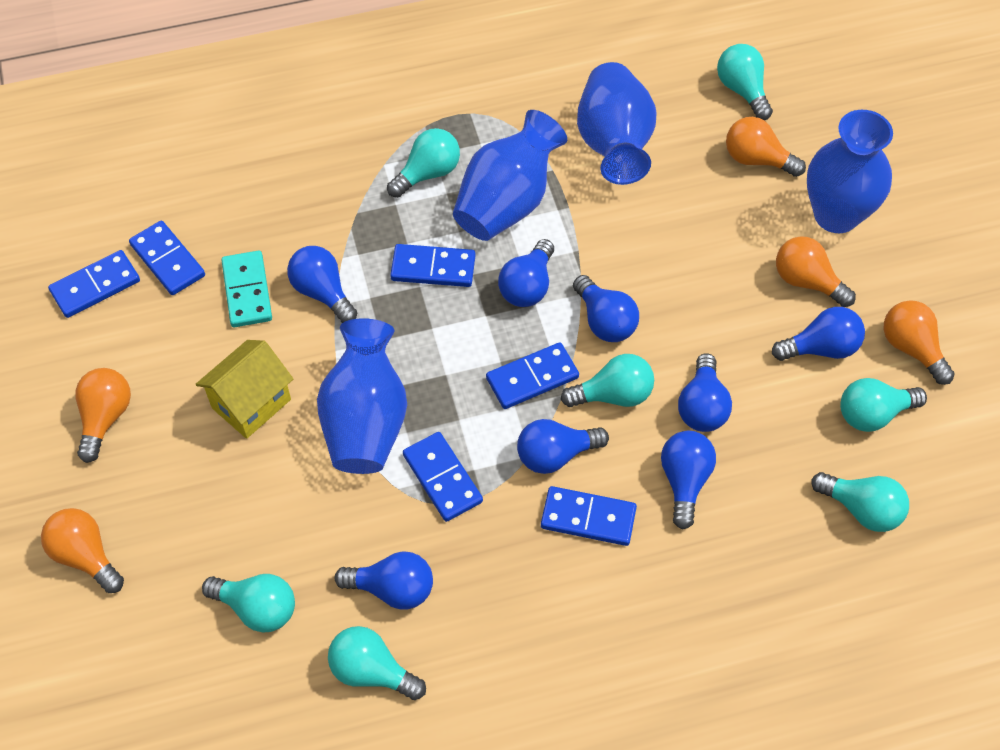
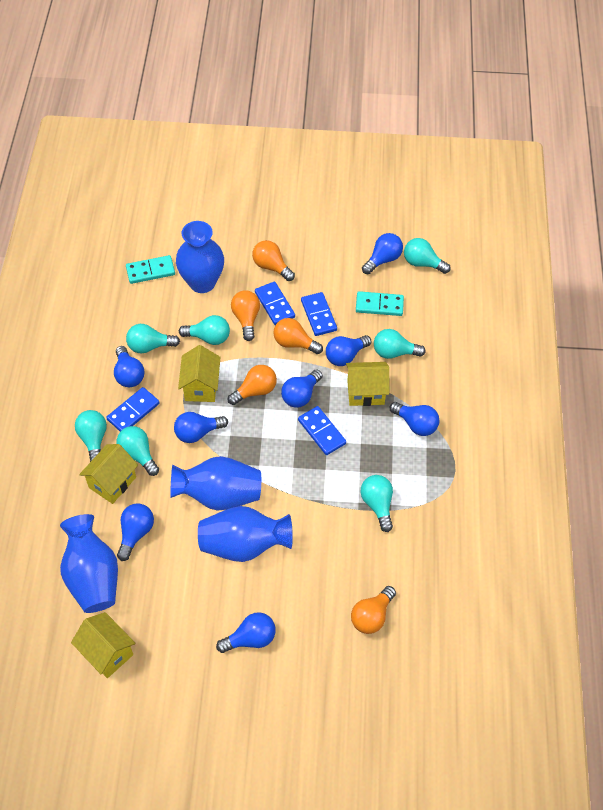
blue domino: [48,250,140,318] [129,221,205,295] [390,244,475,287] [403,432,483,522] [486,342,579,409] [541,486,637,546] = 6 -> [106,387,160,432] [255,282,295,325] [298,406,346,455] [301,292,337,336] = 4
turquoise domino: [222,251,272,327] = 1 -> [126,255,175,284] [356,291,404,316] = 2
yellow house: [195,340,293,439] = 1 -> [71,612,135,678] [79,444,138,504] [178,345,220,402] [346,362,389,406] = 4

